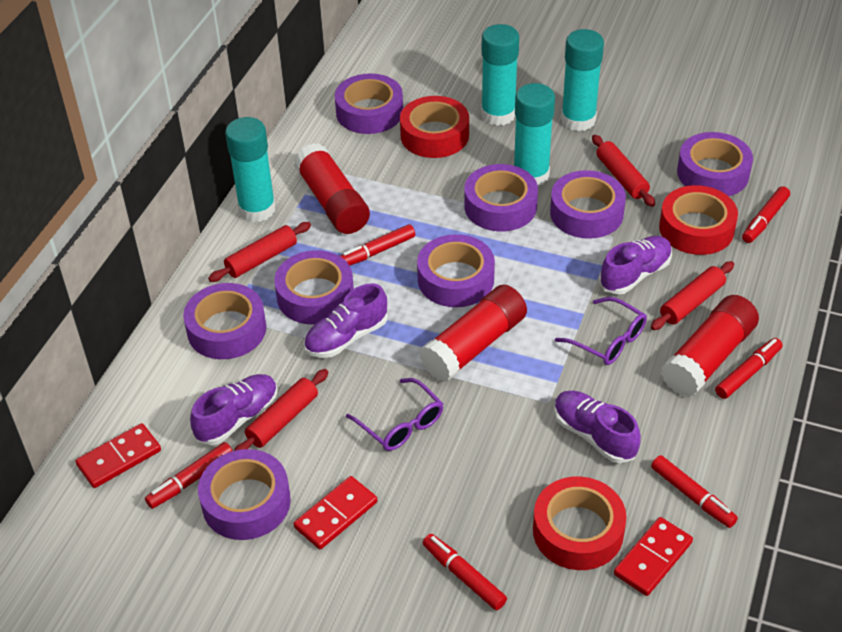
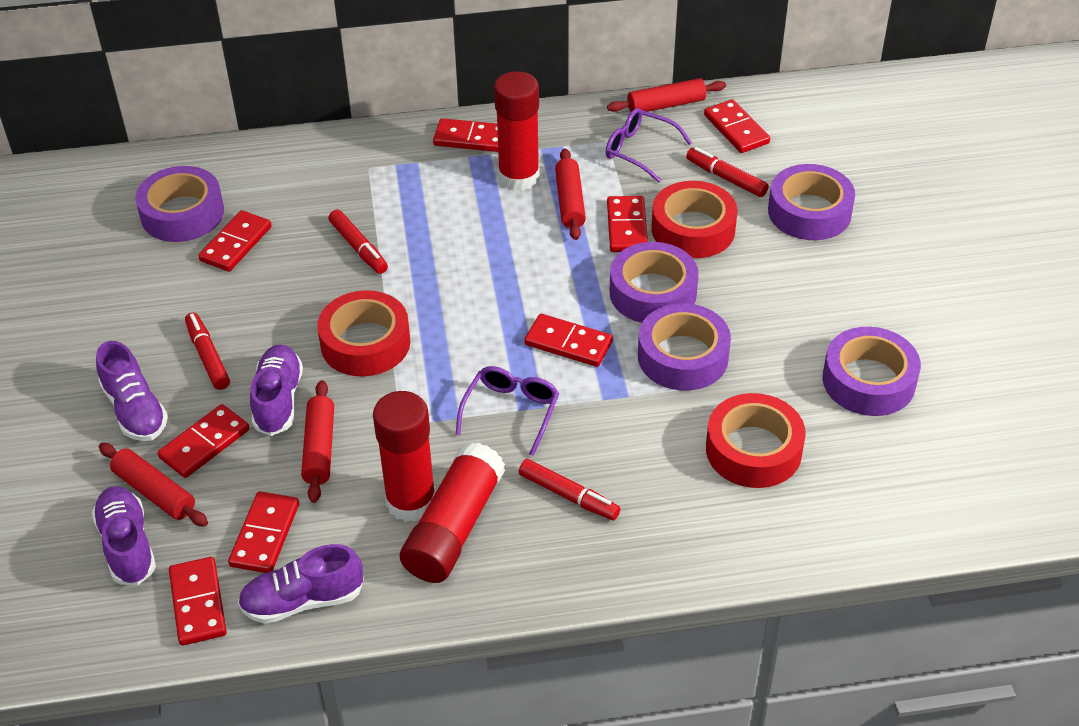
purple tape: [183,283,266,359] [198,449,291,540] [274,250,354,324] [335,73,403,134] [417,234,495,307] [464,164,538,231] [550,170,626,239] [677,132,753,196] = 8 -> [135,166,224,242] [610,242,699,323] [638,303,731,391] [768,164,855,240] [823,327,921,416] = 5
red domino: [75,423,161,488] [294,476,377,549] [614,517,693,596] = 3 -> [158,404,249,478] [169,557,227,645] [198,210,272,272] [228,491,299,573] [433,118,498,152] [525,314,613,367] [607,196,648,252] [704,99,770,153] = 8
red marker: [145,442,233,509] [340,224,415,265] [423,534,507,610] [651,455,738,528] [715,338,782,399] [742,186,790,243] = 6 -> [185,312,230,390] [328,209,388,274] [519,459,620,520] [686,147,769,197] = 4
turquoise glue stick: [225,117,276,222] [481,24,519,126] [513,83,555,187] [561,29,604,131] = 4 -> none = 0

